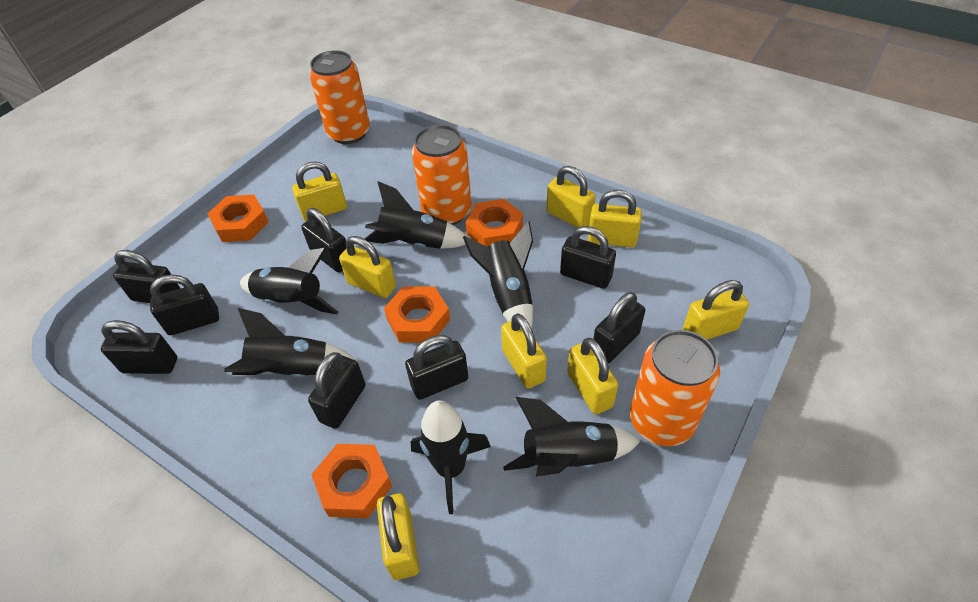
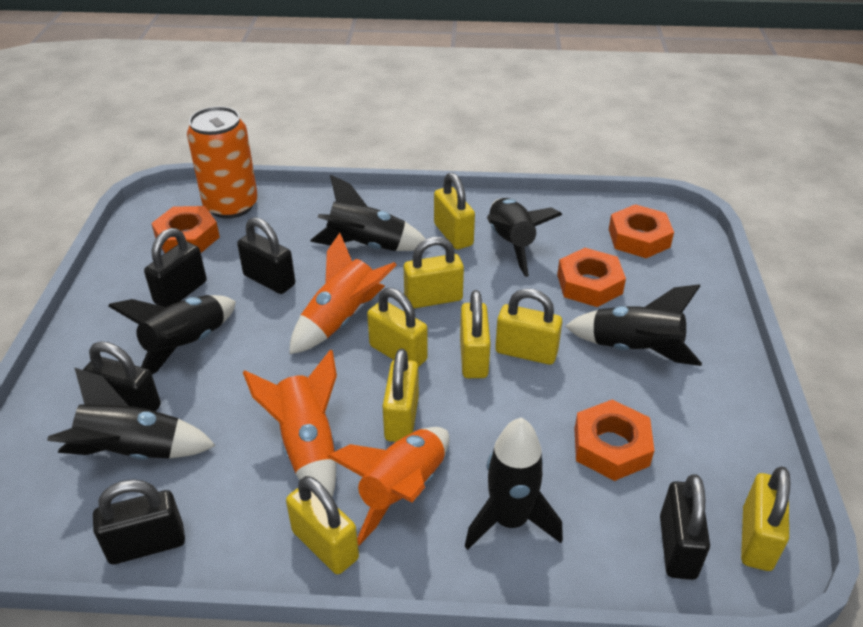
black padlock: [101,320,177,374] [113,250,181,303] [150,274,219,335] [301,208,346,273] [308,352,366,429] [405,335,468,400] [560,226,616,289] [593,292,645,363] = 8 -> [83,341,161,411] [93,479,185,565] [144,228,207,307] [237,217,295,294] [660,474,710,580] = 5
orange can: [309,50,370,144] [412,125,472,225] [630,330,720,446] = 3 -> [187,106,258,219] = 1
orange rocket: none = 0 -> [243,349,337,497] [289,233,397,354] [327,427,449,545] = 3

